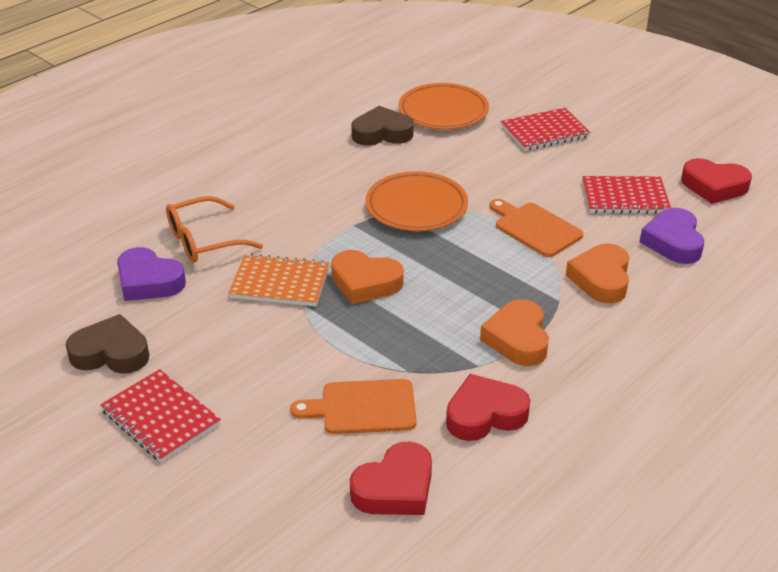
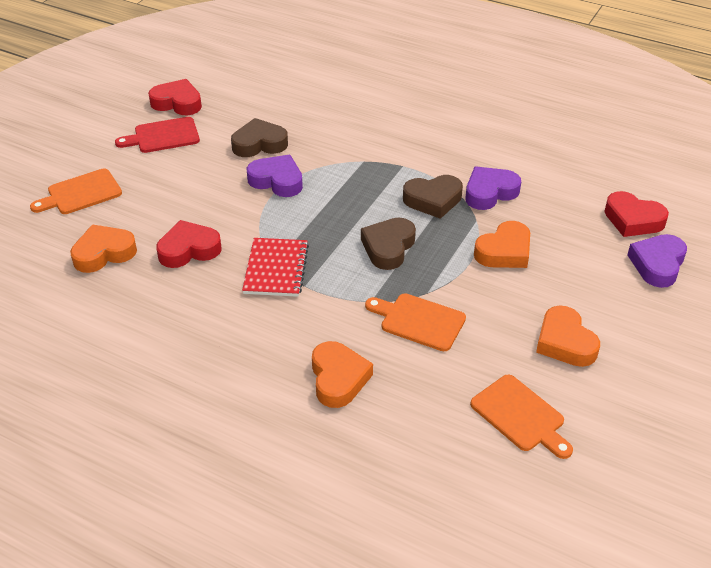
brown heart: [66,314,149,374] [351,106,414,146] = 2 -> [231,118,288,157] [361,218,416,270] [403,175,463,219] = 3
orange cutting board: [290,379,417,434] [489,199,583,257] = 2 -> [30,169,122,214] [365,293,466,351] [470,375,573,459] = 3
orange glasses: [166,196,263,263] = 1 -> none = 0
orange heart: [331,250,404,304] [480,299,549,366] [566,244,629,303] = 3 -> [70,224,137,273] [312,341,373,408] [474,221,530,268] [536,306,600,367] = 4
orange notebook: [228,254,329,306] = 1 -> none = 0
orange plate: [366,171,468,231] [398,83,489,130] = 2 -> none = 0
purple heart: [117,247,186,301] [640,208,704,264] = 2 -> [247,155,303,197] [466,167,521,210] [627,234,687,288] = 3
red cutting board: none = 0 -> [115,117,200,153] = 1
red notebook: [100,369,221,462] [501,108,591,151] [582,176,671,214] = 3 -> [242,238,309,297] = 1

